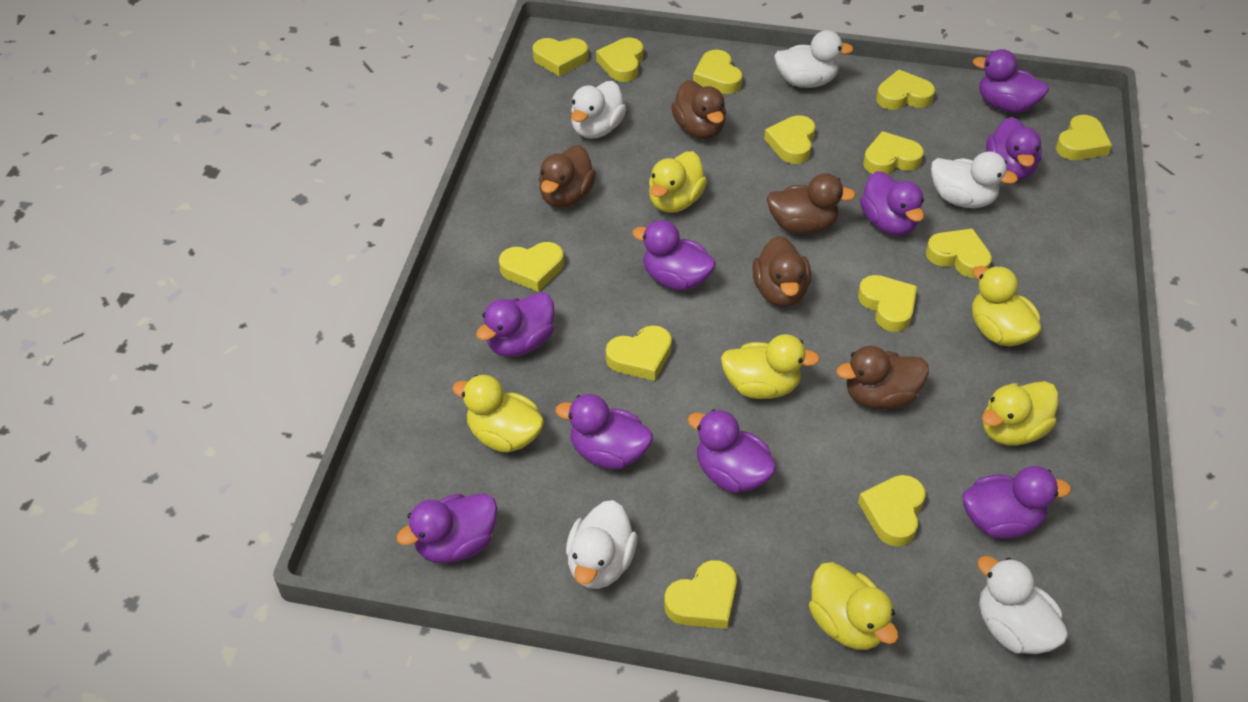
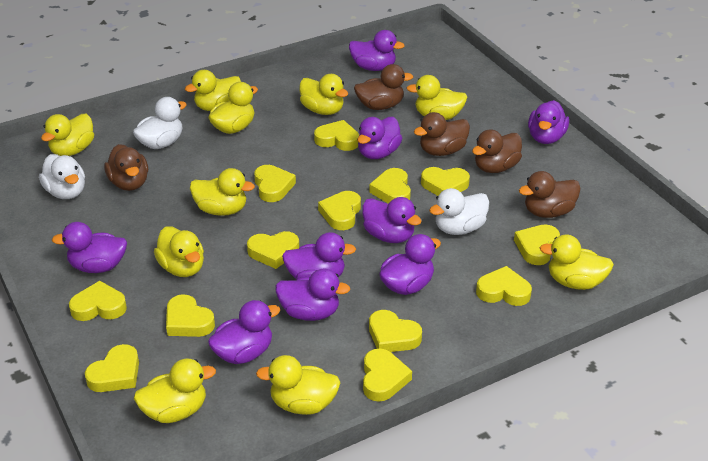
white duck: [566,500,637,589] [571,81,626,139] [774,30,854,88] [931,151,1018,208] [977,556,1068,654] = 5 -> [39,154,85,199] [133,97,187,149] [429,188,489,235] = 3
yellow duck: [452,375,544,452] [649,151,707,213] [721,334,820,399] [809,562,898,650] [972,266,1041,346] [982,381,1058,446] = 6 -> [41,114,94,156] [134,358,216,423] [154,226,204,277] [185,70,241,111] [190,168,255,216] [208,82,258,134] [256,355,340,415] [299,74,348,115] [407,75,467,120] [540,234,614,290] = 10

